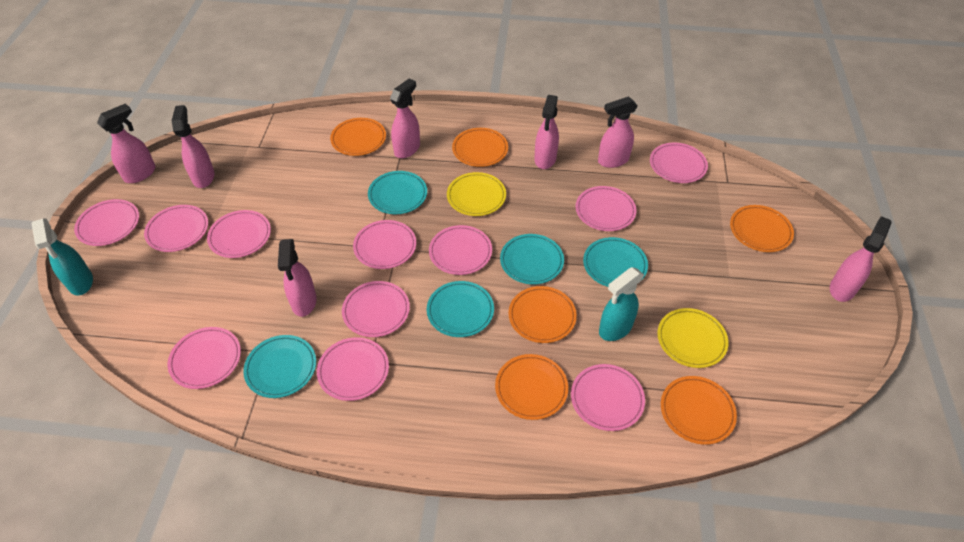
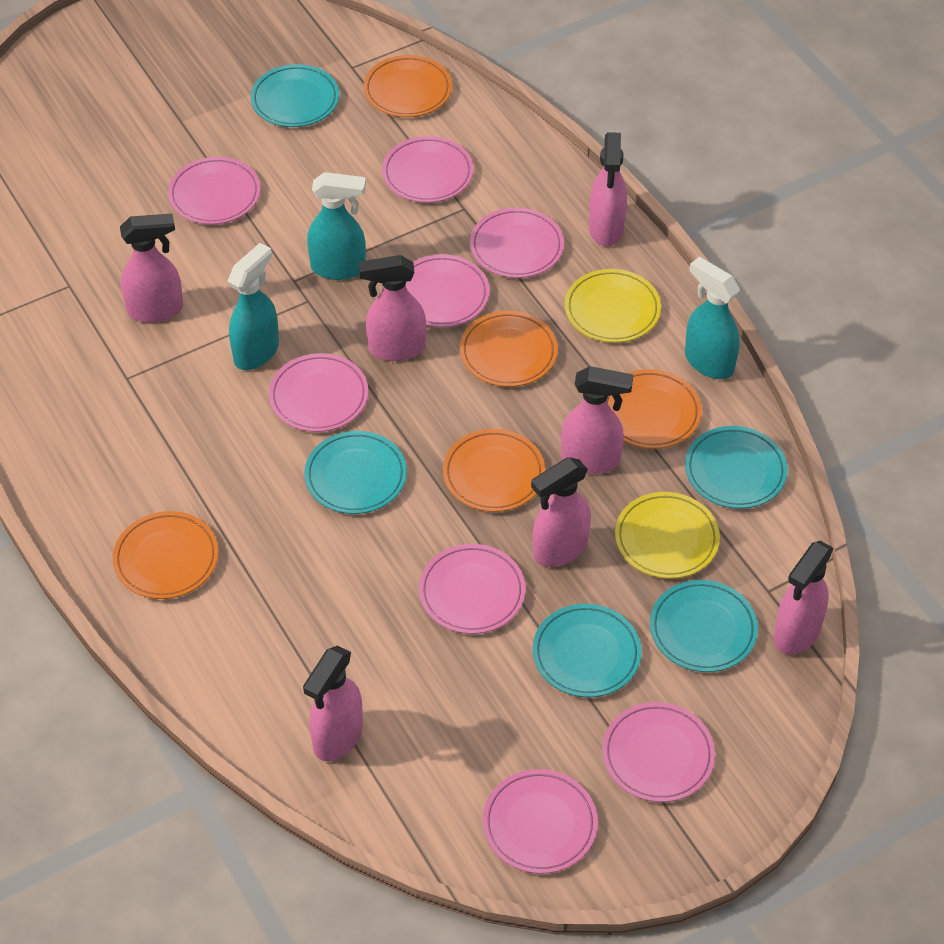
orange plate: [330,118,386,156] [452,128,508,167] [495,354,568,420] [508,286,577,343] [661,376,737,445] [730,205,794,252] = 6 -> [113,511,218,599] [364,55,452,117] [443,429,545,512] [460,311,558,387] [607,369,702,449] = 5
pink plate: [74,199,139,246] [144,205,208,252] [168,327,241,389] [207,210,271,258] [317,337,389,401] [342,281,410,337] [353,220,416,269] [429,225,492,275] [571,364,645,431] [576,186,637,231] [650,143,708,183] = 11 -> [168,157,261,224] [269,353,368,432] [382,136,474,203] [406,254,490,328] [419,544,525,634] [470,208,564,278] [483,769,598,874] [602,702,715,802] = 8
turquoise spray bottle: [32,218,93,295] [599,267,644,341] = 2 -> [227,243,279,370] [307,172,366,280] [685,257,740,379] = 3

